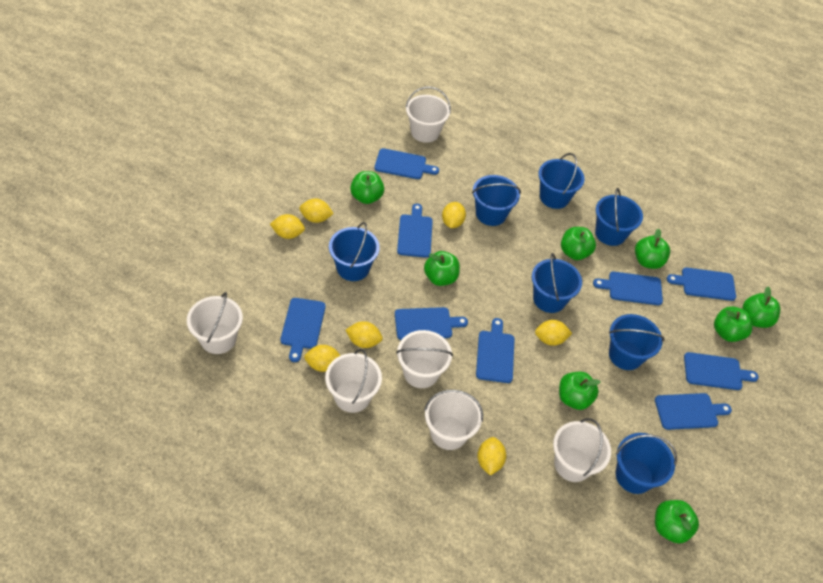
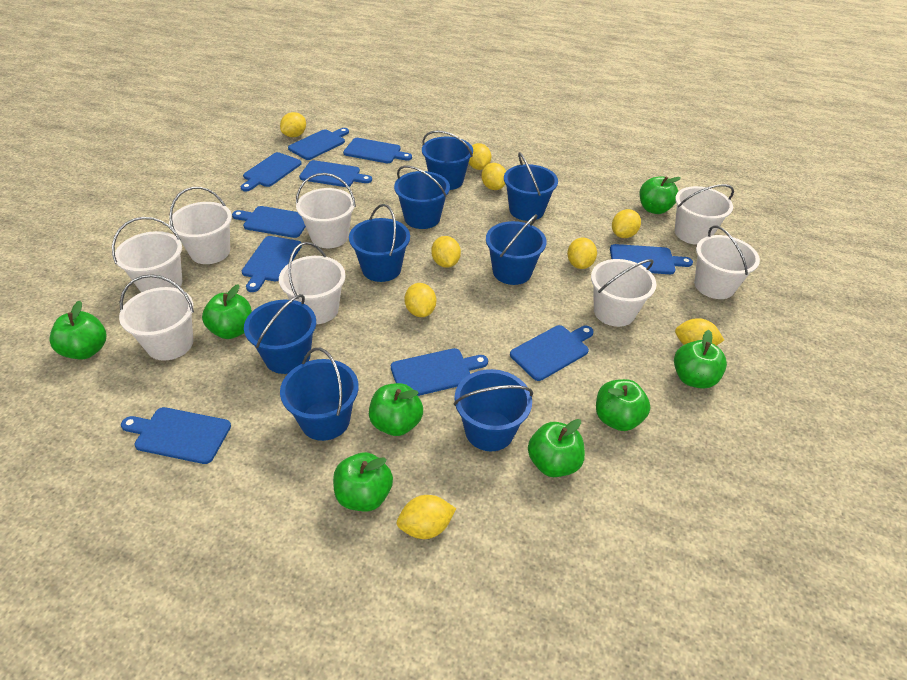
blue bucket: [329,222,380,281] [472,175,521,226] [532,253,582,313] [538,153,584,209] [595,188,643,246] [609,314,665,370] [616,433,677,494] = 7 -> [244,294,316,374] [280,348,359,441] [349,204,410,282] [394,166,450,229] [422,130,473,190] [453,369,533,451] [486,214,547,285] [504,152,558,221] = 8
blue cutting board: [280,298,326,362] [374,148,439,179] [395,307,468,340] [397,204,433,258] [476,318,514,383] [593,272,663,305] [655,393,732,430] [667,267,736,301] [684,352,759,390] = 9 -> [121,407,231,464] [232,206,306,238] [241,152,302,192] [242,236,302,292] [288,128,349,160] [299,160,372,187] [343,138,412,163] [391,348,488,396] [510,325,594,381] [610,244,693,274] = 10
white bucket: [187,292,243,354] [325,349,382,413] [396,330,453,388] [405,87,451,143] [424,389,483,450] [553,418,611,482] = 6 -> [112,217,182,292] [119,274,194,361] [169,187,232,264] [279,242,346,324] [296,173,356,248] [591,259,657,327] [675,184,734,245] [694,225,760,299] = 8
yellow lemon: [270,214,305,239] [299,198,334,223] [304,345,341,372] [346,321,383,348] [442,202,466,228] [477,437,506,476] [535,320,572,346] = 7 -> [280,112,306,137] [397,495,456,539] [405,283,436,317] [431,236,461,268] [469,143,491,170] [481,163,506,190] [567,238,597,269] [612,209,641,238] [675,318,724,346] = 9

